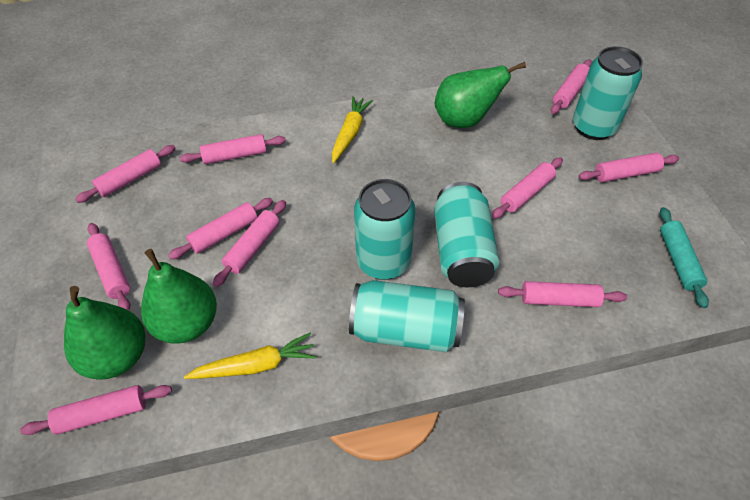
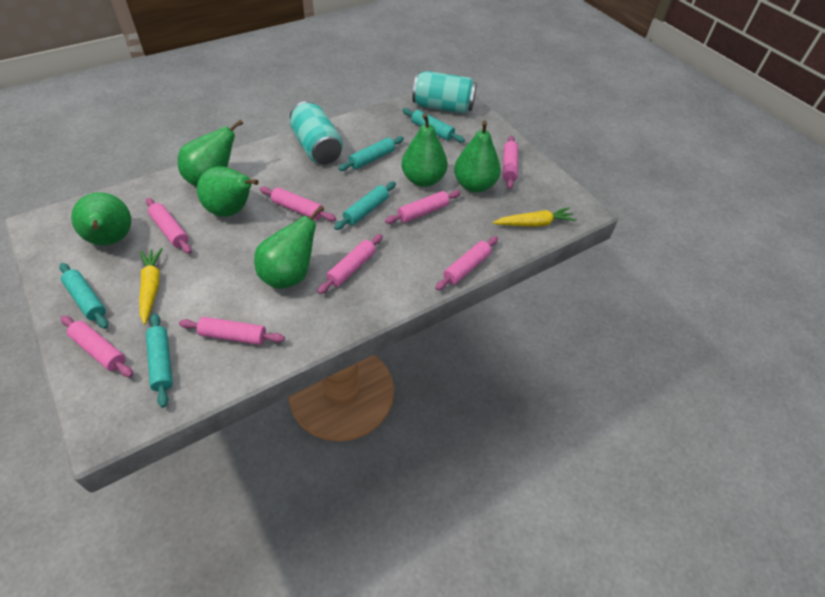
green pear: [64,286,145,380] [141,249,217,344] [435,62,526,128] = 3 -> [71,192,131,245] [178,119,244,187] [197,166,259,217] [254,205,324,289] [401,113,448,187] [454,121,501,192] = 6
pink rolling pin: [20,385,172,435] [75,145,176,203] [87,223,130,310] [168,198,273,259] [180,134,286,164] [213,200,286,287] [492,157,563,219] [498,281,627,307] [551,59,592,114] [579,153,679,182] = 10 -> [61,316,133,377] [146,198,192,254] [179,317,285,345] [260,187,336,221] [317,234,383,294] [385,190,461,224] [435,236,498,290] [503,136,518,189] = 8
turquoise can: [349,280,465,352] [354,179,416,280] [434,182,499,287] [573,46,643,140] = 4 -> [290,101,343,164] [412,71,477,114] = 2
turquoise rolling pin: [660,207,709,308] = 1 -> [59,263,108,329] [146,313,173,408] [334,182,396,230] [338,136,404,171] [402,108,465,142] = 5

